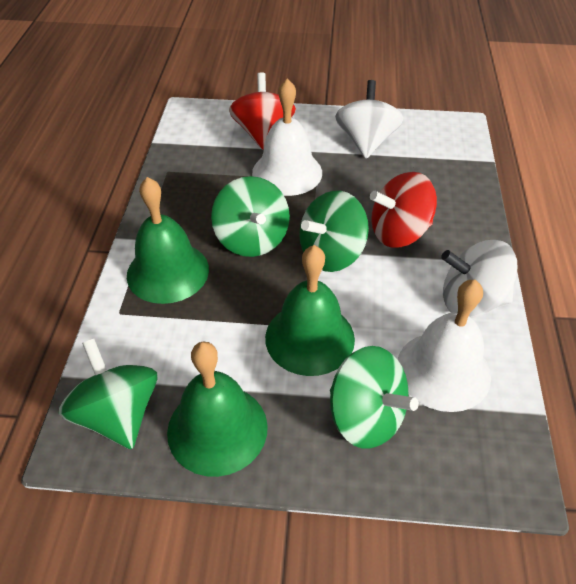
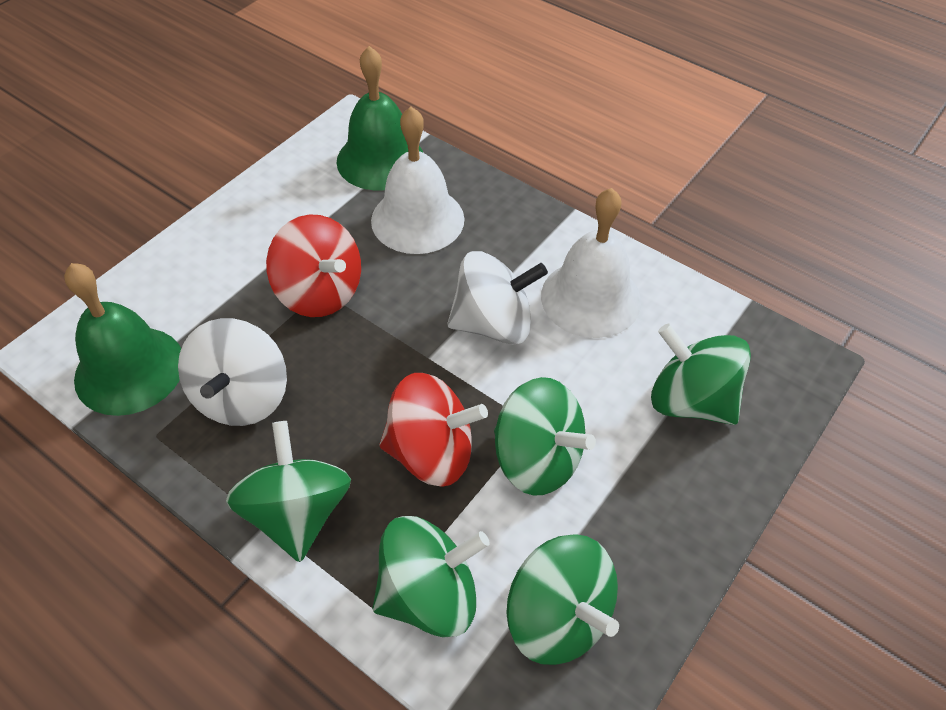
green bell: [127,177,209,304] [167,342,268,477] [265,245,355,376] = 3 -> [64,263,181,416] [337,46,423,190] = 2
green spinning top: [59,339,157,449] [211,176,290,257] [299,191,369,272] [330,346,419,449] = 4 -> [226,421,351,562] [373,516,490,638] [494,377,596,495] [507,534,619,665] [651,323,751,425] = 5

